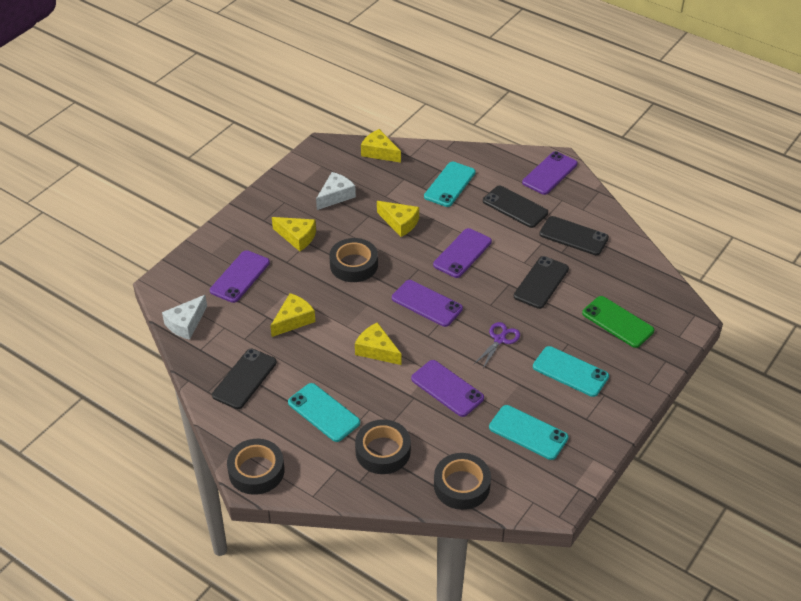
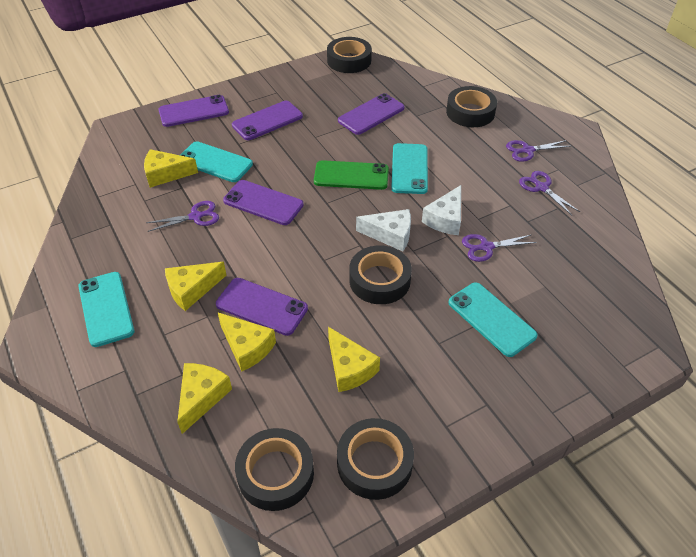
black phone: [212,349,277,409] [483,186,548,228] [514,256,569,309] [539,216,609,255] = 4 -> none = 0
black tape: [227,439,284,495] [329,238,378,282] [355,419,411,474] [434,453,491,510] = 4 -> [235,428,314,511] [327,37,372,73] [337,418,414,500] [349,245,412,304] [446,86,497,127] = 5
purple scissors: [474,322,520,368] = 1 -> [146,201,219,232] [462,234,537,262] [506,140,571,162] [519,171,580,215] = 4

